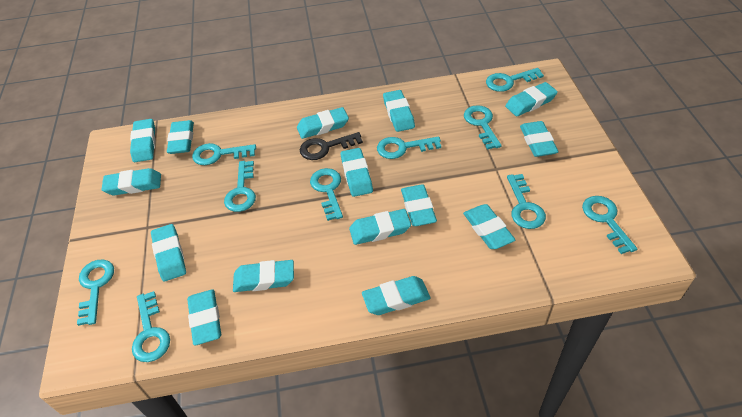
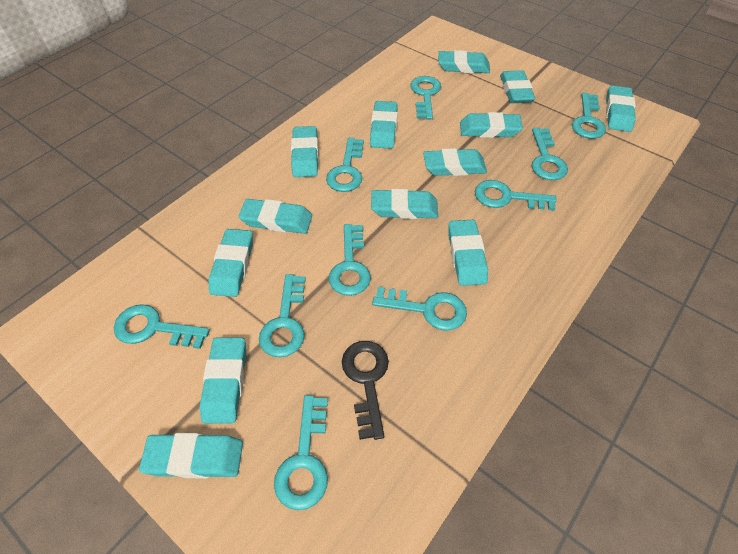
turquoise eraser: [101,168,161,195] [130,119,156,162] [151,224,186,282] [167,120,194,154] [187,289,221,346] [233,260,294,292] [297,107,349,139] [341,148,373,197] [349,209,411,245] [362,276,431,315] [383,90,415,132] [401,184,437,226] [463,204,515,249] [505,82,558,116] [520,121,559,157] = 15 -> [139,433,243,478] [200,337,246,423] [209,229,253,297] [238,199,312,234] [291,126,319,177] [370,101,398,149] [371,189,438,219] [423,148,487,176] [438,50,490,73] [448,220,488,286] [460,112,523,138] [500,70,535,103] [606,85,636,132] = 13

